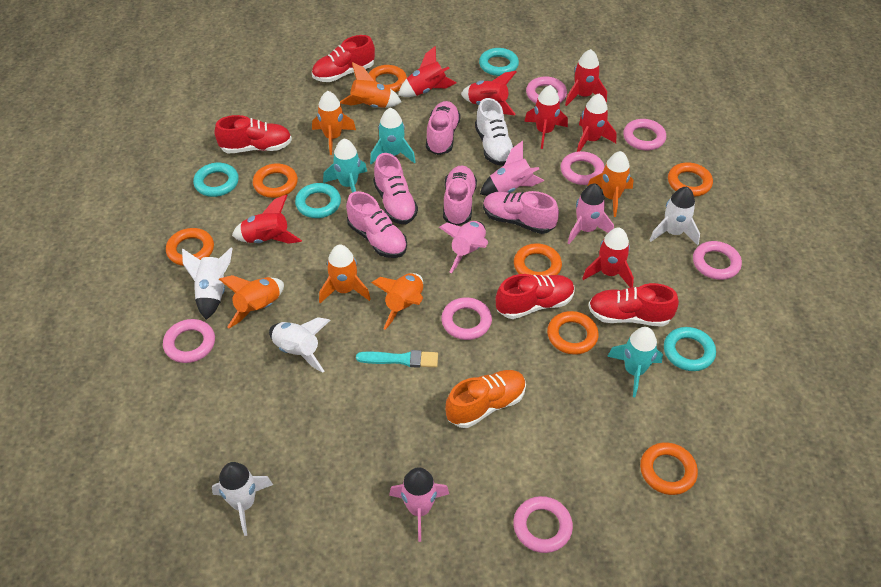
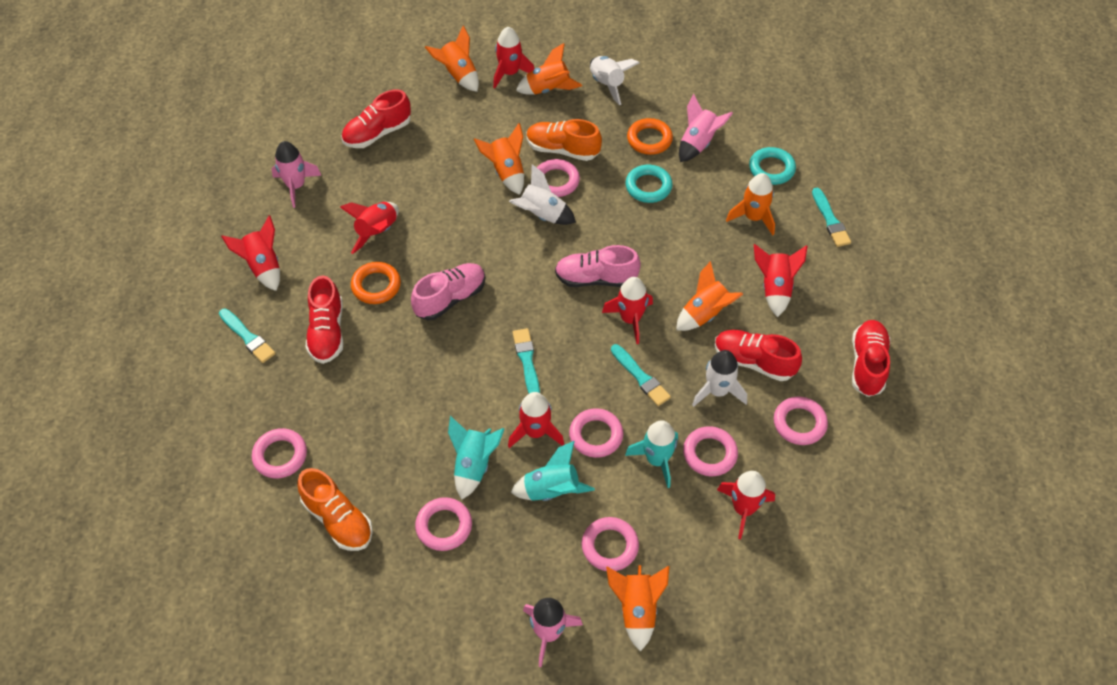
orange ring: [166,228,214,266] [253,163,298,198] [369,65,407,92] [514,243,562,276] [547,311,599,355] [640,442,698,495] [668,162,713,197] = 7 -> [351,262,401,304] [627,118,673,155] = 2
orange shoe: [445,370,526,428] = 1 -> [297,468,373,551] [527,119,602,161] = 2
pink rocket: [389,467,449,542] [439,221,488,273] [480,141,544,196] [568,183,614,244] = 4 -> [272,141,322,208] [523,598,583,667] [679,94,733,162] = 3
pink shoe: [346,191,407,258] [373,153,418,224] [426,101,460,155] [443,165,477,226] [483,191,559,234] = 5 -> [411,263,485,320] [555,245,641,287] = 2
turquoise brush: [356,350,438,368] = 1 -> [219,308,276,363] [512,328,540,393] [611,344,671,406] [812,188,851,247] = 4
turquoise ring: [193,163,239,197] [295,183,341,218] [479,48,519,76] [664,327,716,371] = 4 -> [625,165,673,203] [749,147,796,185] = 2
white rocket: [182,248,233,320] [212,462,273,536] [269,317,330,373] [649,187,700,245] = 4 -> [509,164,576,225] [590,56,640,105] [692,350,747,407] = 3
white shoe: [475,98,514,166] = 1 -> none = 0

